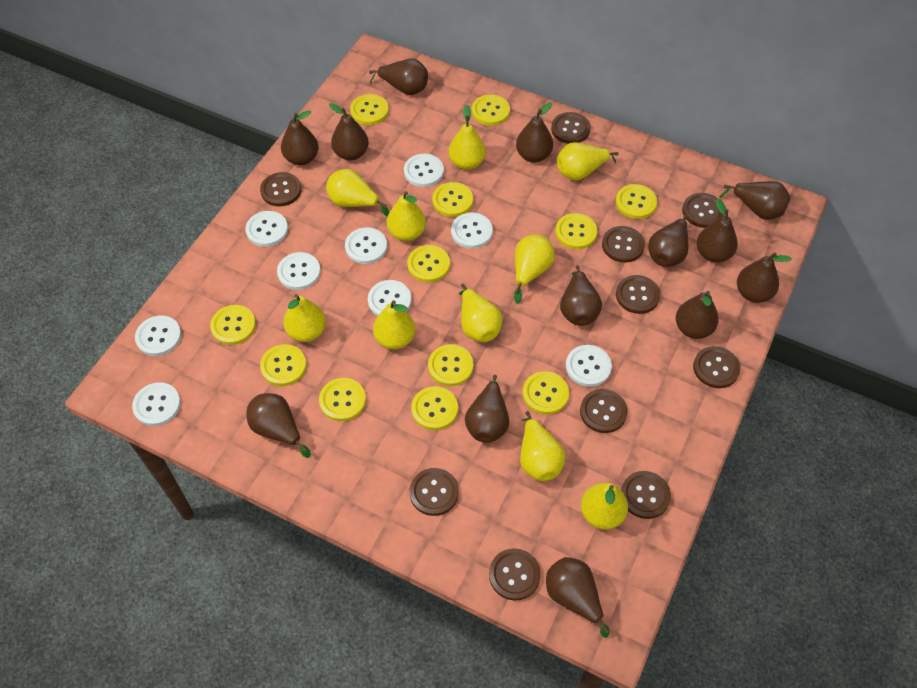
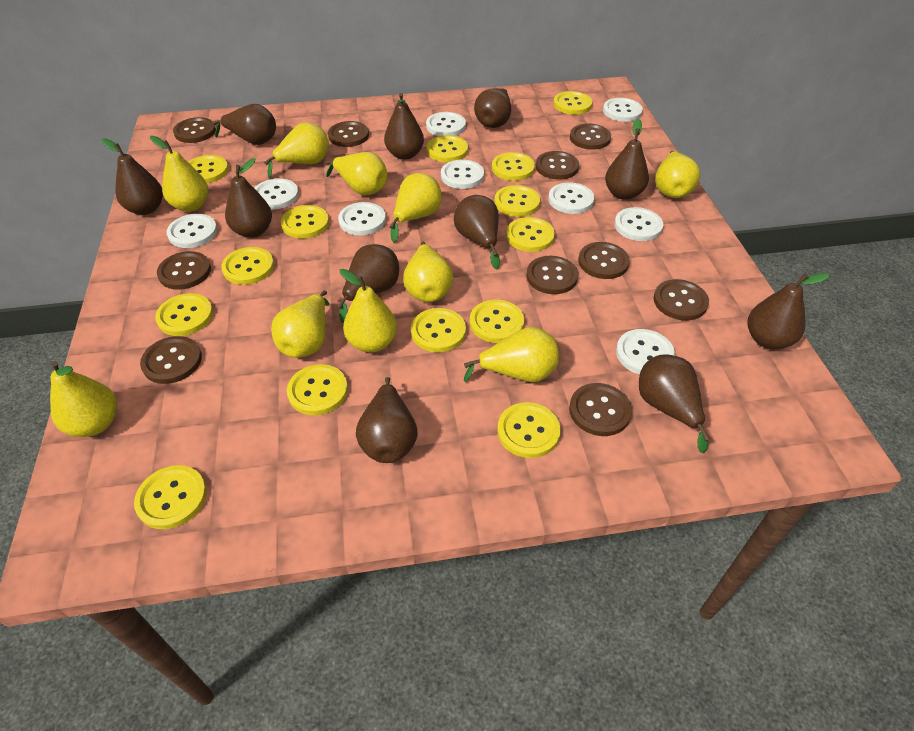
brown pear: [246,393,311,458] [281,110,319,165] [329,103,369,160] [369,58,428,95] [465,375,509,443] [516,102,553,162] [546,557,610,638] [560,265,602,326] [648,215,689,267] [676,291,719,339] [697,198,738,263] [720,181,790,220] [737,253,792,303] = 13 -> [102,138,163,215] [212,104,276,145] [225,158,272,238] [337,244,399,323] [356,377,418,463] [384,93,424,160] [454,195,500,269] [474,88,511,128] [605,118,649,200] [639,354,710,453] [748,273,830,349] = 11
yellow button: [210,305,256,345] [260,344,307,386] [319,378,366,421] [350,94,389,125] [407,245,450,282] [411,386,458,430] [428,344,474,386] [432,182,473,217] [472,94,510,126] [523,371,569,415] [555,213,598,249] [616,184,657,219] = 12 -> [134,465,207,529] [155,293,213,336] [188,155,229,183] [221,247,274,285] [281,205,329,239] [287,364,348,415] [411,308,466,352] [427,135,468,162] [470,299,524,343] [492,152,535,181] [494,185,540,217] [497,402,561,458] [506,217,555,252] [553,91,592,115] = 14

